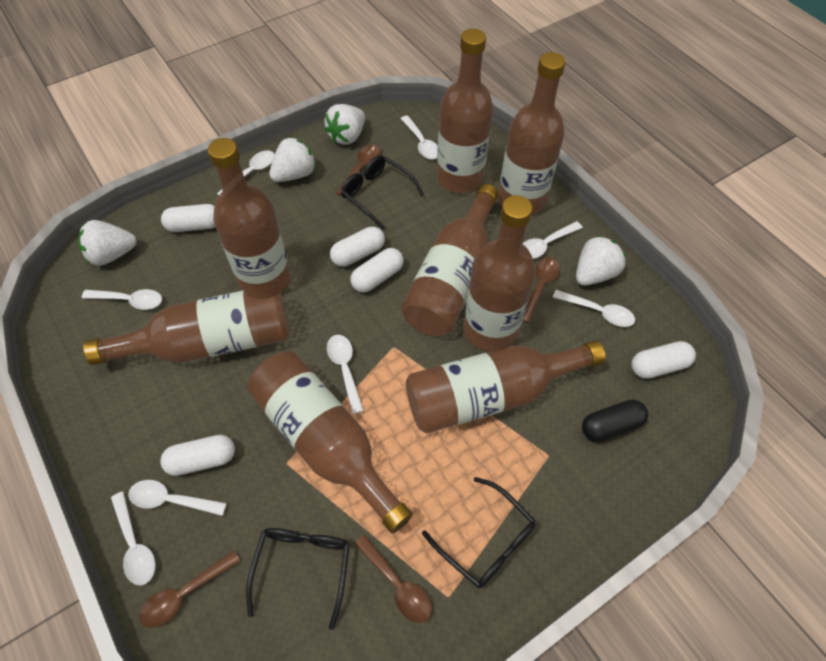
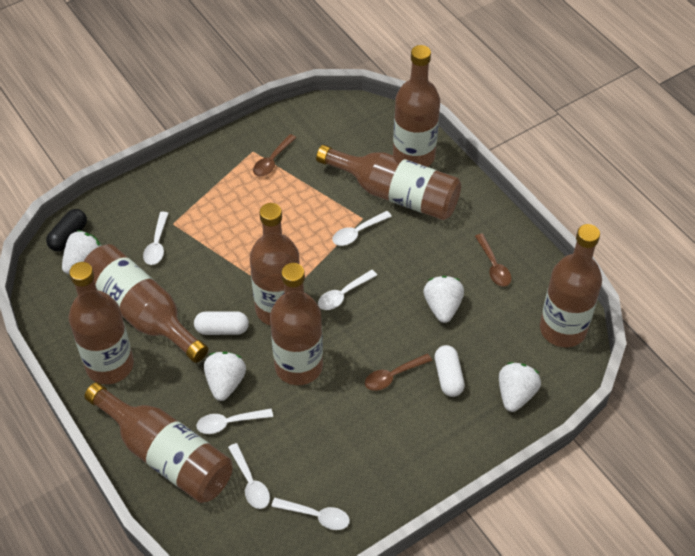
black glasses: [246,528,350,630] [341,155,424,230] [422,477,536,588] = 3 -> none = 0
brown spoon: [139,550,240,628] [336,144,380,196] [354,534,432,623] [523,257,560,323] = 4 -> [253,134,296,177] [365,354,432,391] [475,234,511,287] = 3
white capsule: [160,435,235,476] [161,204,215,232] [330,227,385,267] [350,248,404,292] [631,341,696,379] = 5 -> [194,311,249,335] [434,345,465,397] = 2
white spoon: [82,289,162,310] [111,492,155,585] [128,480,227,516] [217,150,275,195] [327,335,364,414] [400,115,438,159] [523,221,583,259] [552,290,635,327] = 8 -> [143,212,169,265] [196,409,273,434] [228,443,270,509] [271,498,350,530] [318,270,377,310] [333,211,392,246] = 6

